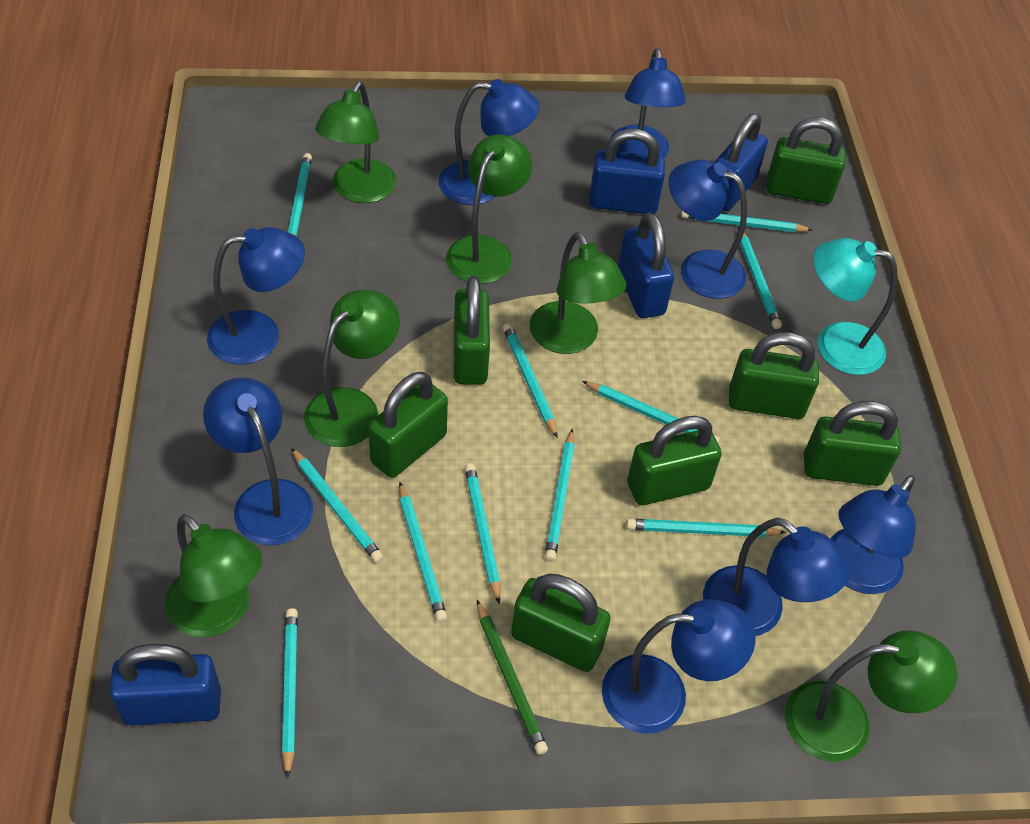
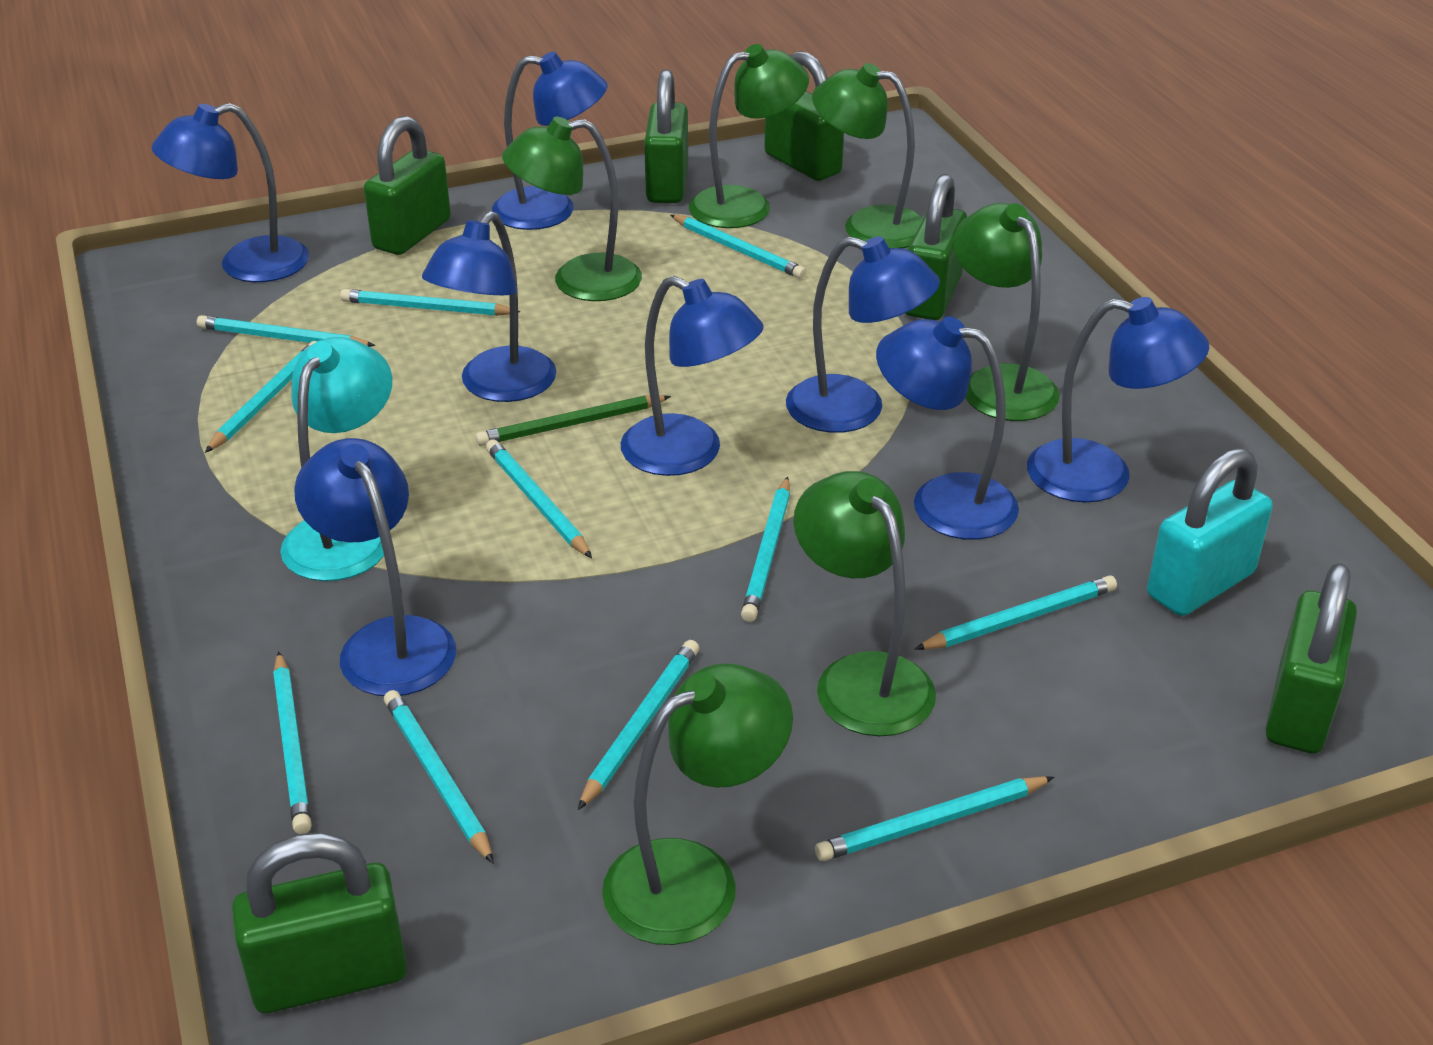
blue padlock: [110,644,221,726] [589,129,665,214] [618,212,674,318] [714,113,768,211] = 4 -> none = 0
green padlock: [368,372,448,478] [454,276,490,385] [511,574,611,672] [627,416,722,505] [729,332,819,419] [766,117,846,204] [804,401,901,486] = 7 -> [232,832,407,1013] [364,116,451,255] [644,69,688,203] [764,51,844,181] [905,174,967,320] [1266,563,1357,754] = 6
turquoise padlock: none = 0 -> [1147,448,1273,616] = 1

